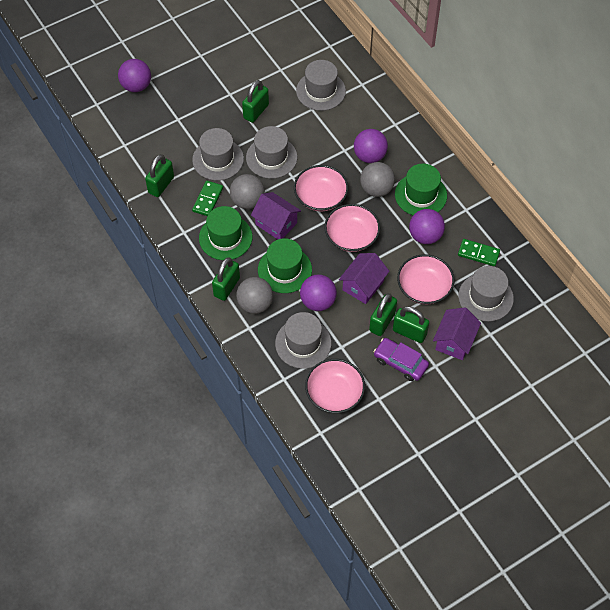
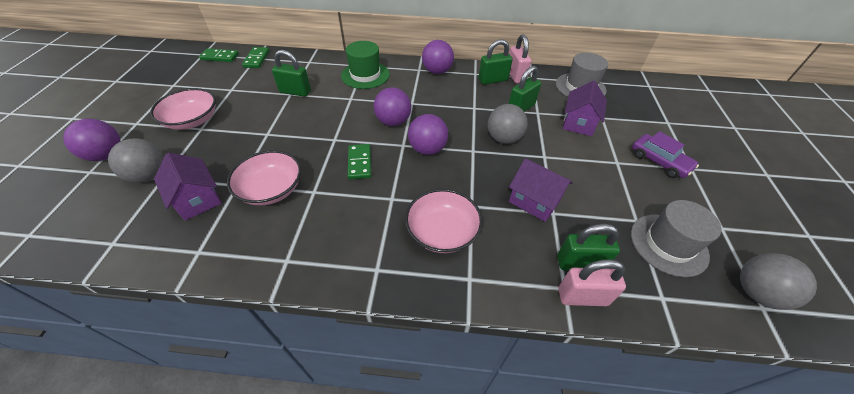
green domino: [192,181,223,216] [458,239,500,266] = 2 -> [199,48,239,62] [242,47,269,68] [348,144,371,179] = 3
green hat: [199,206,252,260] [258,238,312,293] [395,164,447,215] = 3 -> [341,41,390,89] = 1
green padlock: [145,154,174,197] [212,257,240,301] [242,80,269,123] [369,293,397,336] [393,306,429,343] = 5 -> [272,50,311,97] [479,39,513,85] [509,66,541,112] [557,224,620,271] = 4
grey hat: [192,128,244,181] [246,126,297,179] [275,312,332,369] [296,60,346,111] [458,266,514,322] = 5 -> [556,52,608,97] [631,200,721,277] = 2
pink bowl: [294,165,348,211] [305,359,365,413] [324,204,380,252] [397,254,454,304] = 4 -> [150,88,216,130] [227,150,301,205] [405,189,483,253] = 3
pink padlock: none = 0 -> [509,34,531,83] [558,259,626,306] = 2

